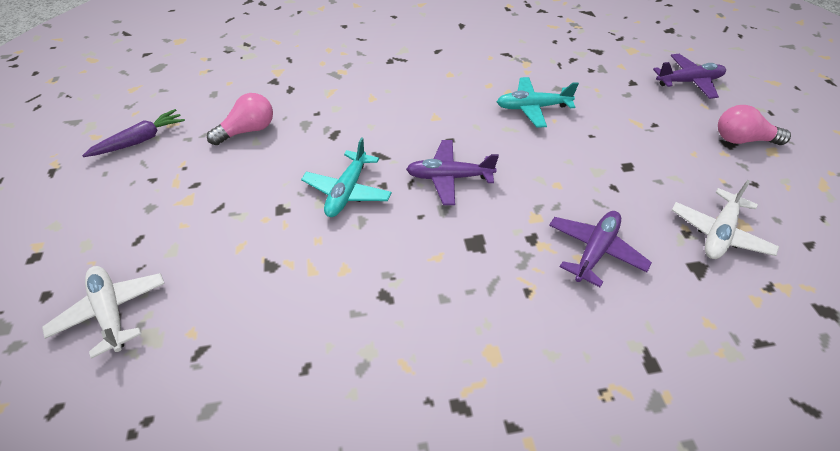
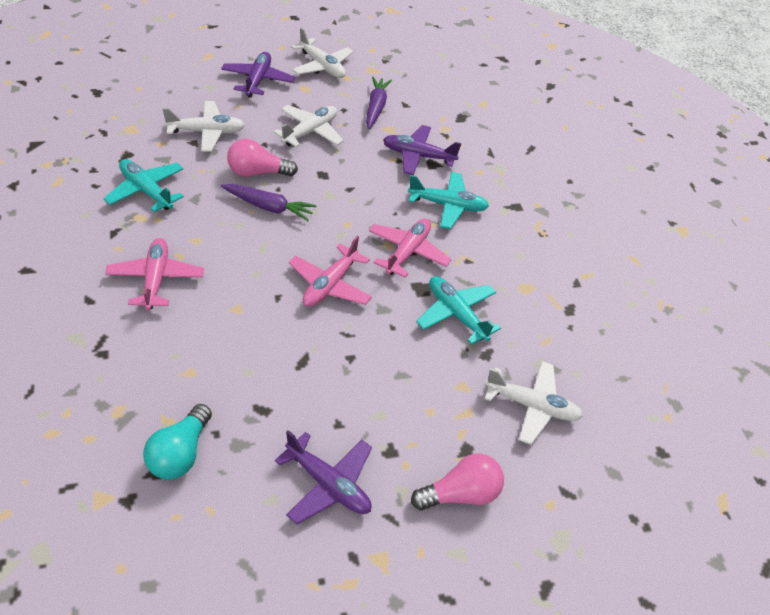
pink plane: none = 0 -> [105,238,204,310] [289,236,372,307] [369,218,452,278] = 3
purple carrot: [82,109,185,157] = 1 -> [221,184,317,221] [366,76,392,129] = 2
turquoise light bulb: none = 0 -> [143,404,212,479] = 1
turquoise plane: [301,137,392,217] [497,77,579,128] = 2 -> [103,159,184,212] [408,172,489,229] [416,276,501,345] = 3
white plane: [42,266,165,359] [672,180,779,259] = 2 -> [162,101,245,152] [273,105,344,147] [291,28,353,78] [484,361,583,445] = 4

